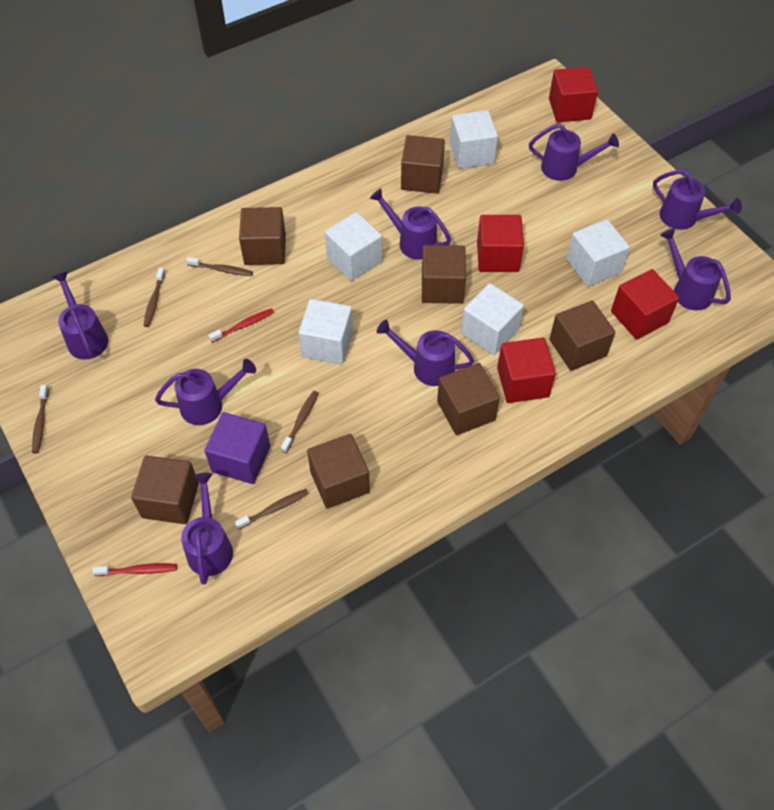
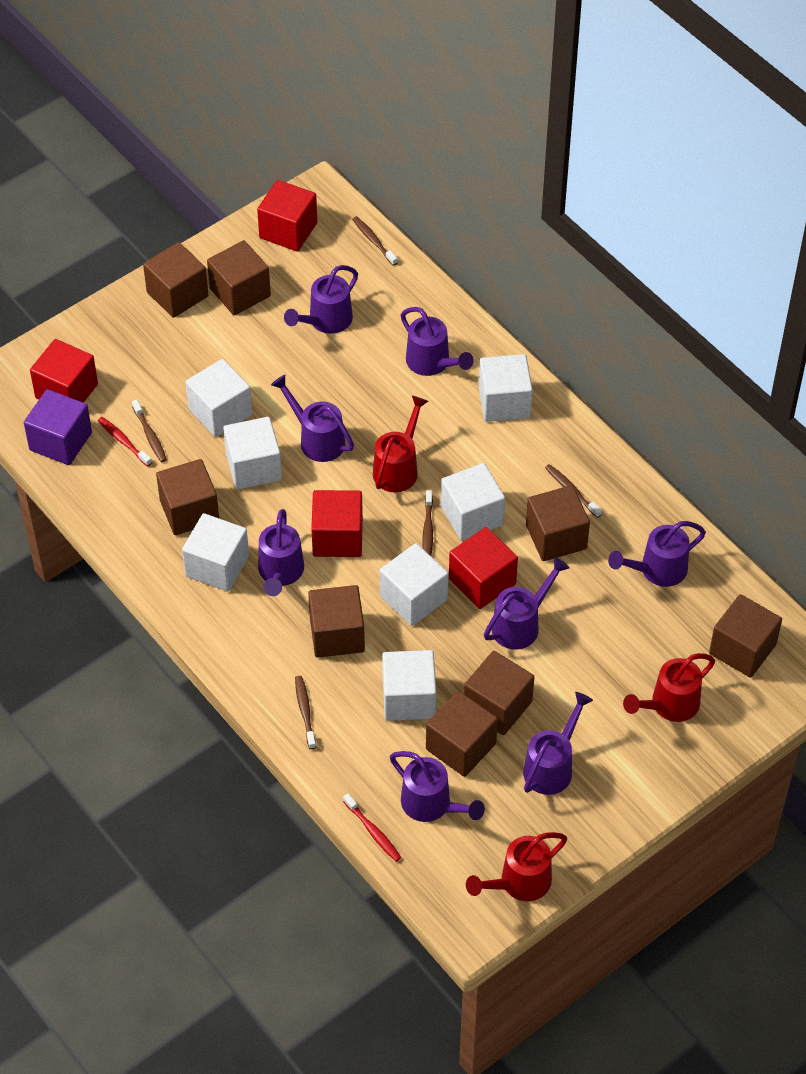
brown cube: [131,456,199,524] [239,207,286,265] [307,434,370,509] [401,135,445,193] [422,245,466,304] [437,363,500,435] [549,301,615,371] = 7 -> [143,242,208,318] [156,459,219,535] [207,240,271,315] [308,585,365,658] [426,691,498,777] [464,651,534,735] [526,485,590,561] [709,594,782,678] = 8
red watering can: none = 0 -> [373,396,429,492] [466,832,567,901] [623,653,715,722] = 3
white cube: [298,299,353,365] [325,212,382,281] [450,110,498,169] [461,283,524,355] [566,219,630,287] = 5 -> [182,513,249,592] [185,359,252,437] [223,417,282,490] [380,543,448,626] [382,650,436,721] [441,463,505,541] [479,354,533,422] = 7

